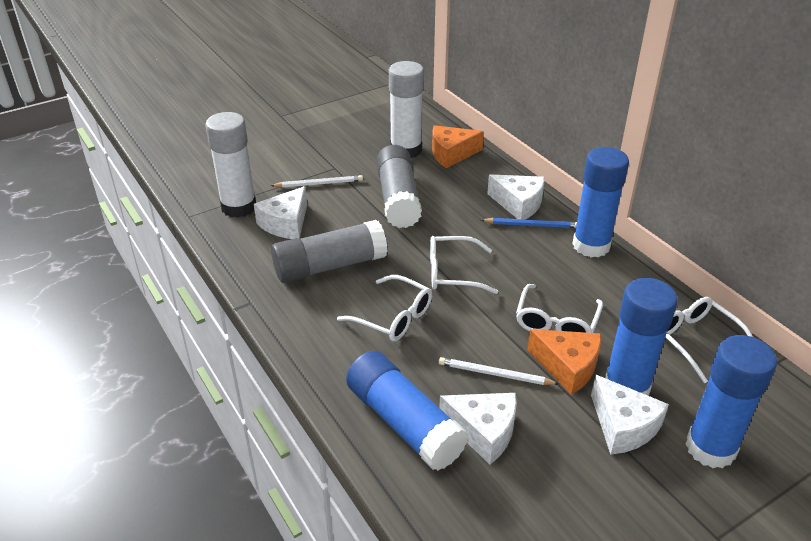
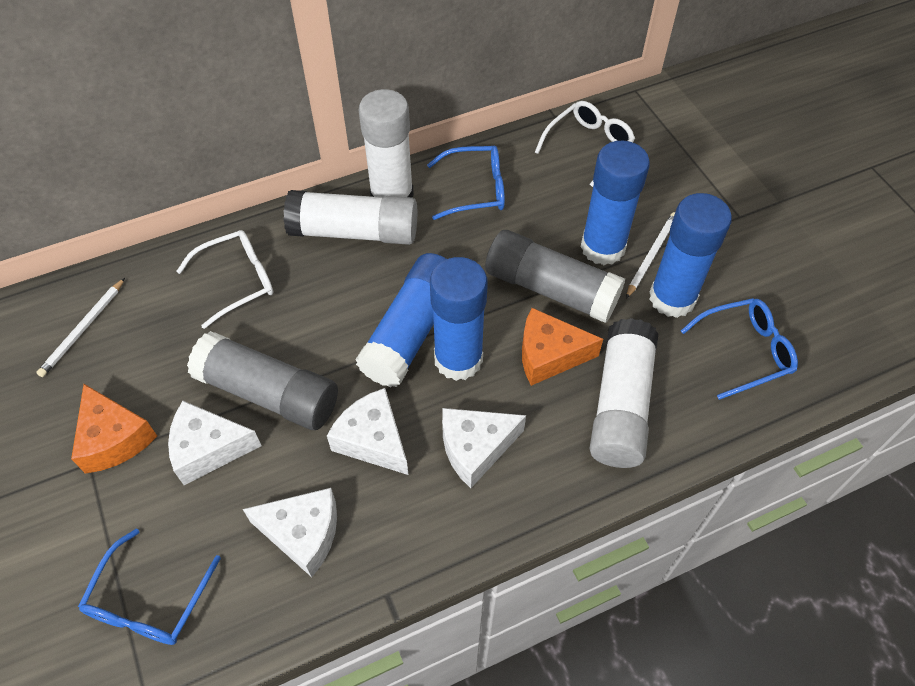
blue glasses: none = 0 -> [78,529,221,645] [427,146,505,220] [681,298,798,400] = 3
blue pencil: [481,218,577,228] = 1 -> none = 0
white glasses: [337,275,432,341] [430,236,498,294] [516,284,603,333] [665,297,753,383] = 4 -> [176,230,273,329] [535,101,635,187] = 2
white glue stick: [205,112,256,218] [389,61,424,158] = 2 -> [284,190,417,245] [359,89,414,198] [589,318,659,468] = 3

